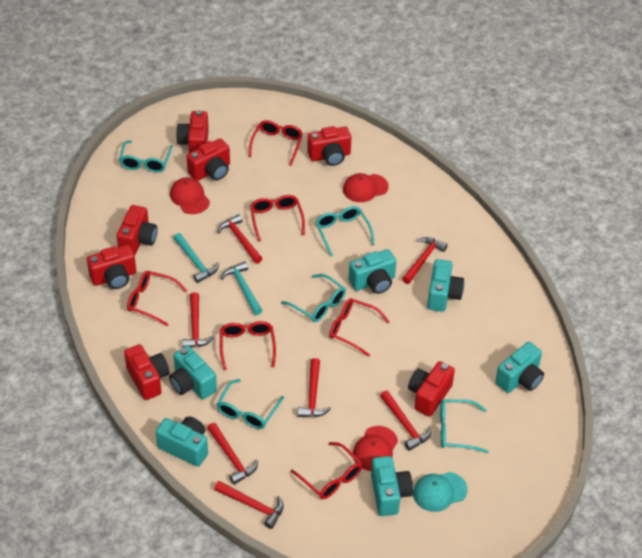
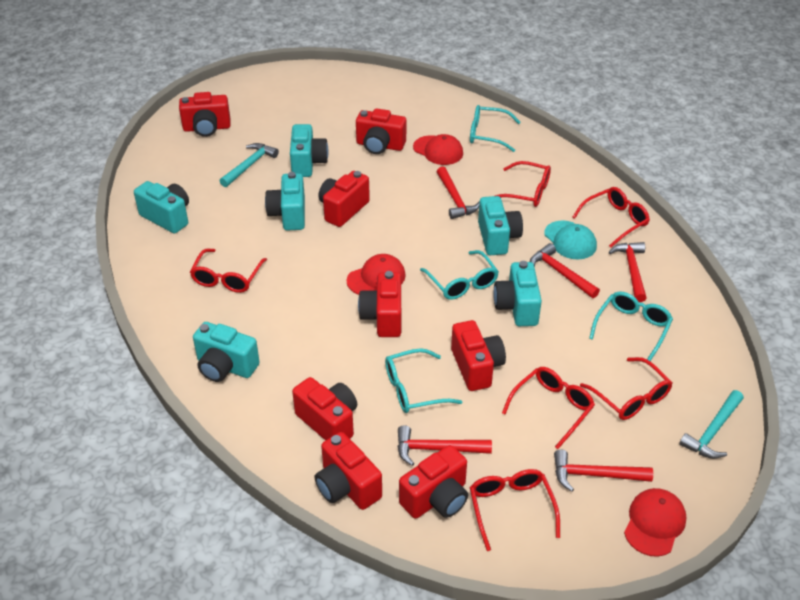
red camera: [87,245,136,289] [117,205,157,255] [124,344,170,400] [176,110,209,153] [186,138,230,181] [307,126,351,166] [408,361,455,417] = 7 -> [179,92,231,137] [292,377,357,441] [315,432,382,510] [319,171,370,227] [356,108,406,154] [358,271,401,337] [399,445,468,519] [451,320,506,391] = 8
red hammer: [182,292,214,348] [207,423,258,485] [214,481,284,529] [217,214,263,264] [297,358,331,417] [380,390,432,451] [402,237,448,284] = 7 -> [398,425,492,466] [437,167,479,219] [530,243,600,298] [554,449,653,492] [609,242,647,302] = 5
turquoise glasses: [119,140,173,172] [217,379,284,429] [281,274,346,322] [316,206,375,257] [440,399,488,453] = 5 -> [385,348,462,413] [420,250,499,300] [470,105,521,152] [589,292,673,361] = 4

